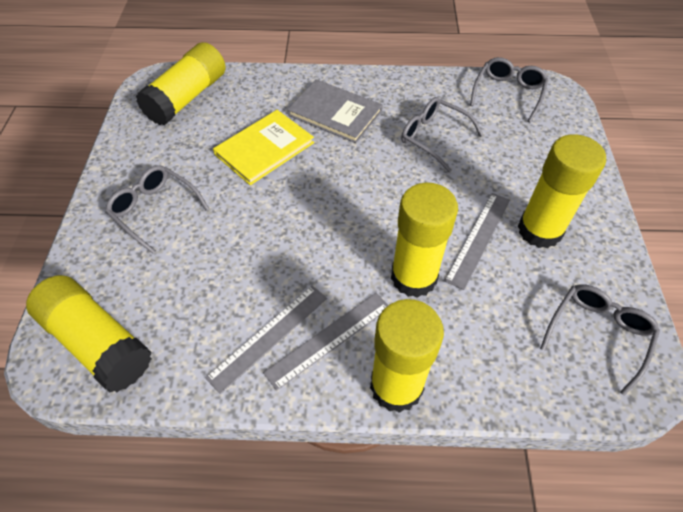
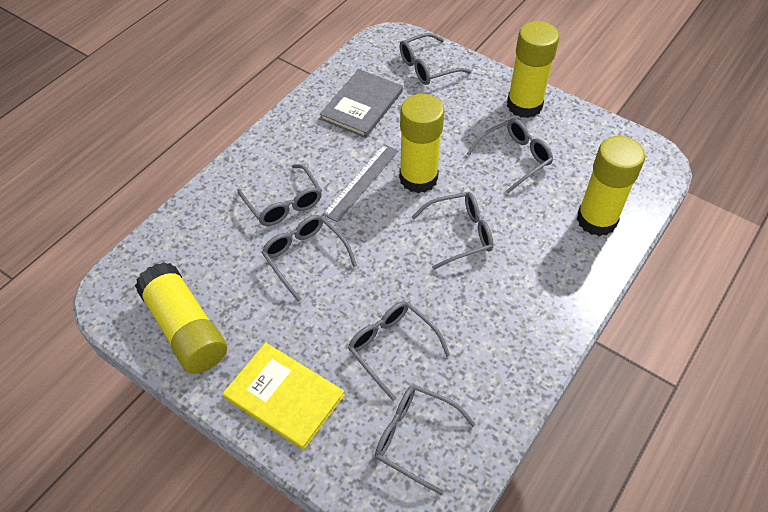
grey glasses: [105,165,209,254] [401,97,483,172] [470,57,548,123] [540,284,660,396] = 4 -> [237,164,322,226] [262,215,357,302] [348,301,450,401] [375,385,475,495] [399,33,472,85] [412,192,493,270] [467,118,553,193] = 7
grey ruler: [205,286,327,394] [263,293,388,391] [444,193,510,290] = 3 -> [323,144,398,222] = 1
yellow glue stick: [26,275,152,393] [136,42,226,126] [370,299,444,413] [391,183,458,298] [518,134,606,248] = 5 -> [135,262,227,374] [399,94,445,193] [507,21,559,118] [577,136,645,236] = 4

